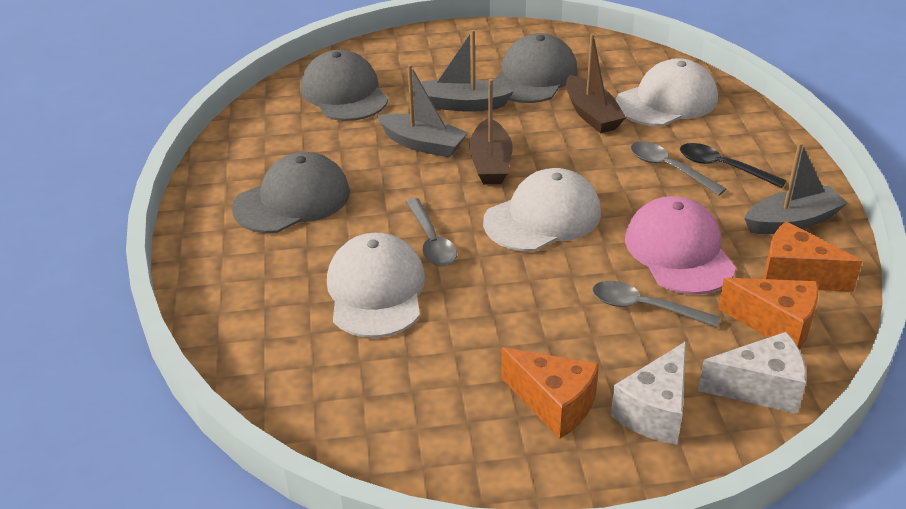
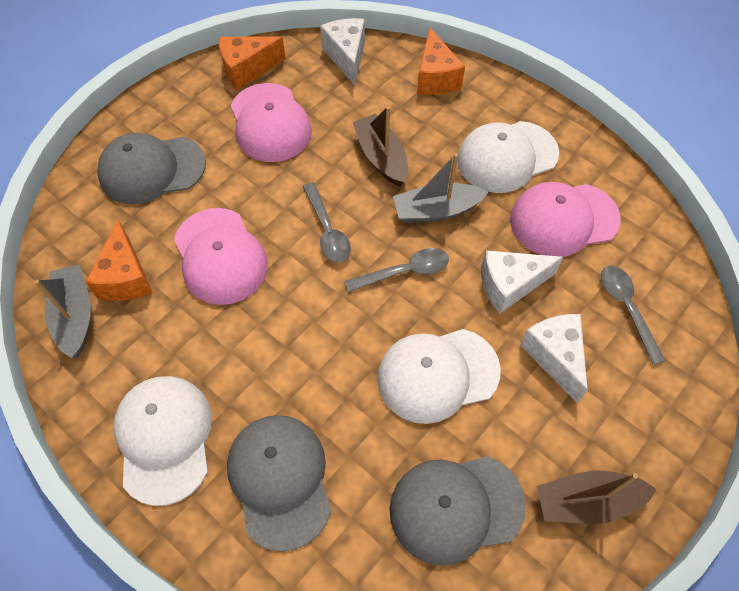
black spoon: [680,143,787,188] = 1 -> none = 0
grey boat: [377,64,468,157] [422,30,514,112] [744,142,847,234] = 3 -> [34,265,91,358] [393,153,488,223] = 2
pink cap: [625,196,736,295] = 1 -> [174,208,268,305] [231,83,312,162] [510,182,621,257] = 3
white cheese: [611,341,686,445] [698,332,806,414] = 2 -> [320,18,365,85] [481,250,563,314] [520,314,588,403] = 3

